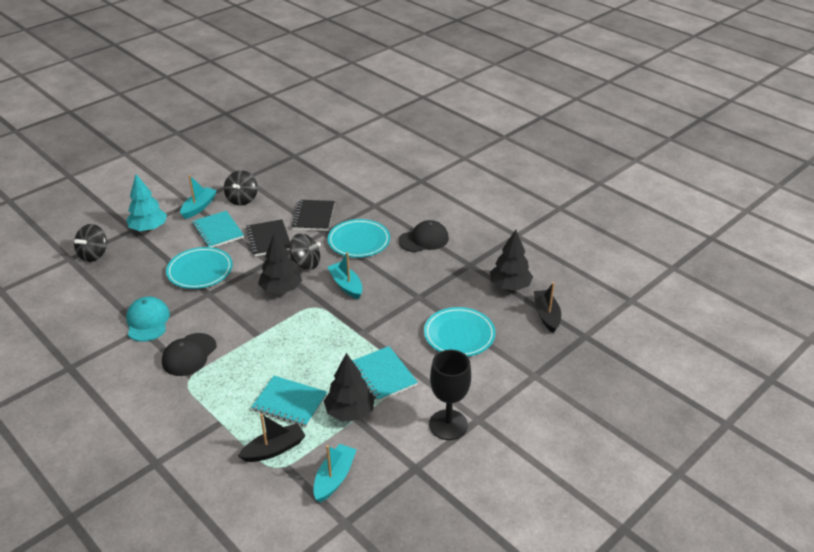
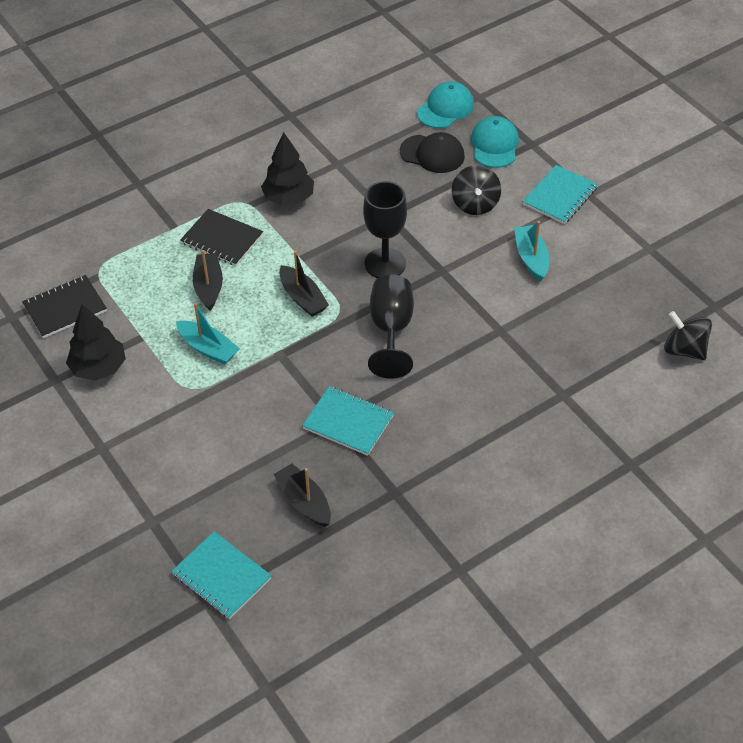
black boat: [238,414,306,462] [534,282,561,333] = 2 -> [193,250,223,310] [273,463,331,527] [279,251,329,317] = 3
black cap: [162,333,216,376] [399,220,449,252] = 2 -> [400,132,465,173] = 1
black goblet: [429,350,471,440] = 1 -> [363,181,407,278] [368,275,414,379] = 2
black spinning top: [74,224,107,262] [224,170,258,206] [290,233,321,270] = 3 -> [452,165,501,215] [664,311,712,360] = 2
black tree: [258,232,302,294] [324,353,375,422] [490,230,533,291] = 3 -> [66,304,126,381] [261,132,314,206] = 2
turquoise boat: [180,175,217,219] [313,444,356,502] [328,252,363,299] = 3 -> [176,303,240,365] [514,221,549,281] = 2
turquoise cap: [126,296,170,342] = 1 -> [417,82,474,128] [471,116,519,168] = 2
turquoise plate: [166,247,233,289] [328,219,390,258] [424,307,496,357] = 3 -> none = 0
turquoise tree: [126,174,167,232] = 1 -> none = 0

